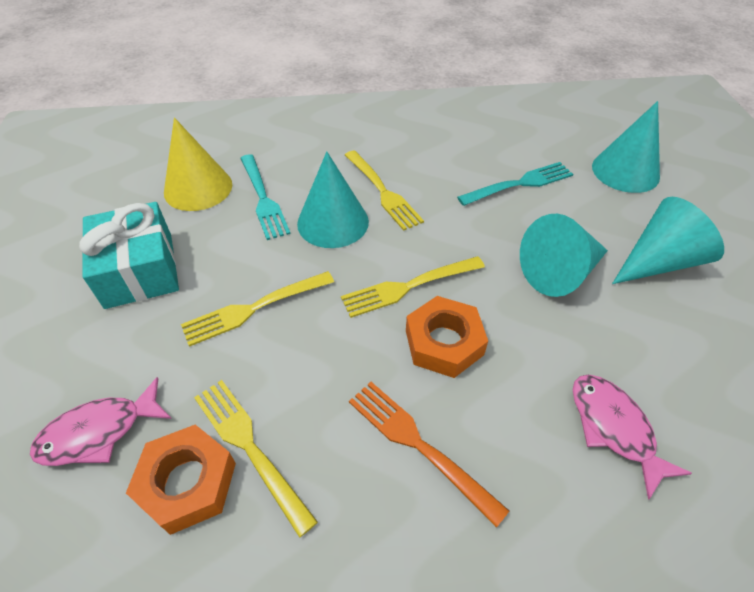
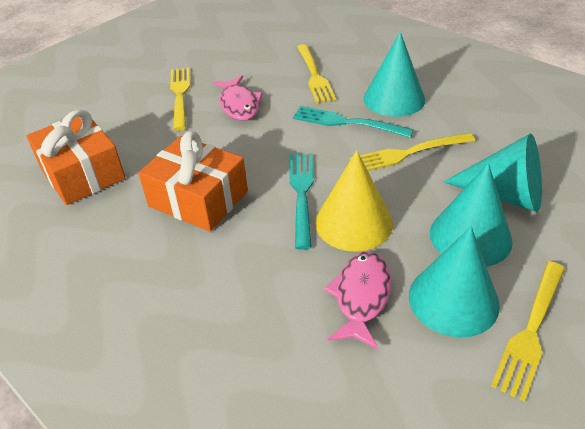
orange fork: [349,382,509,528] = 1 -> none = 0
orange gift: none = 0 -> [27,109,125,205] [138,131,248,232] = 2
orange nut: [126,425,236,535] [406,296,488,378] = 2 -> none = 0
turquoise gift: [79,202,179,309] = 1 -> none = 0

